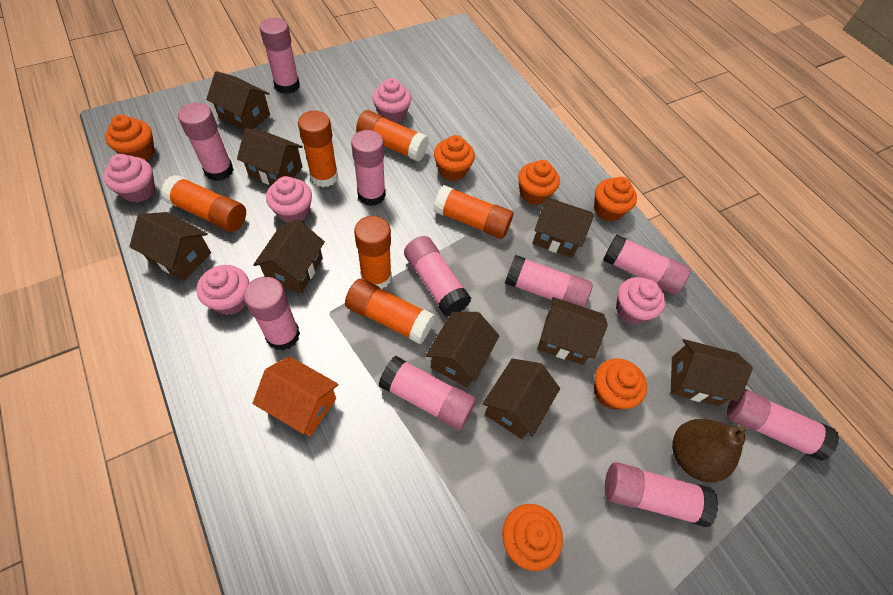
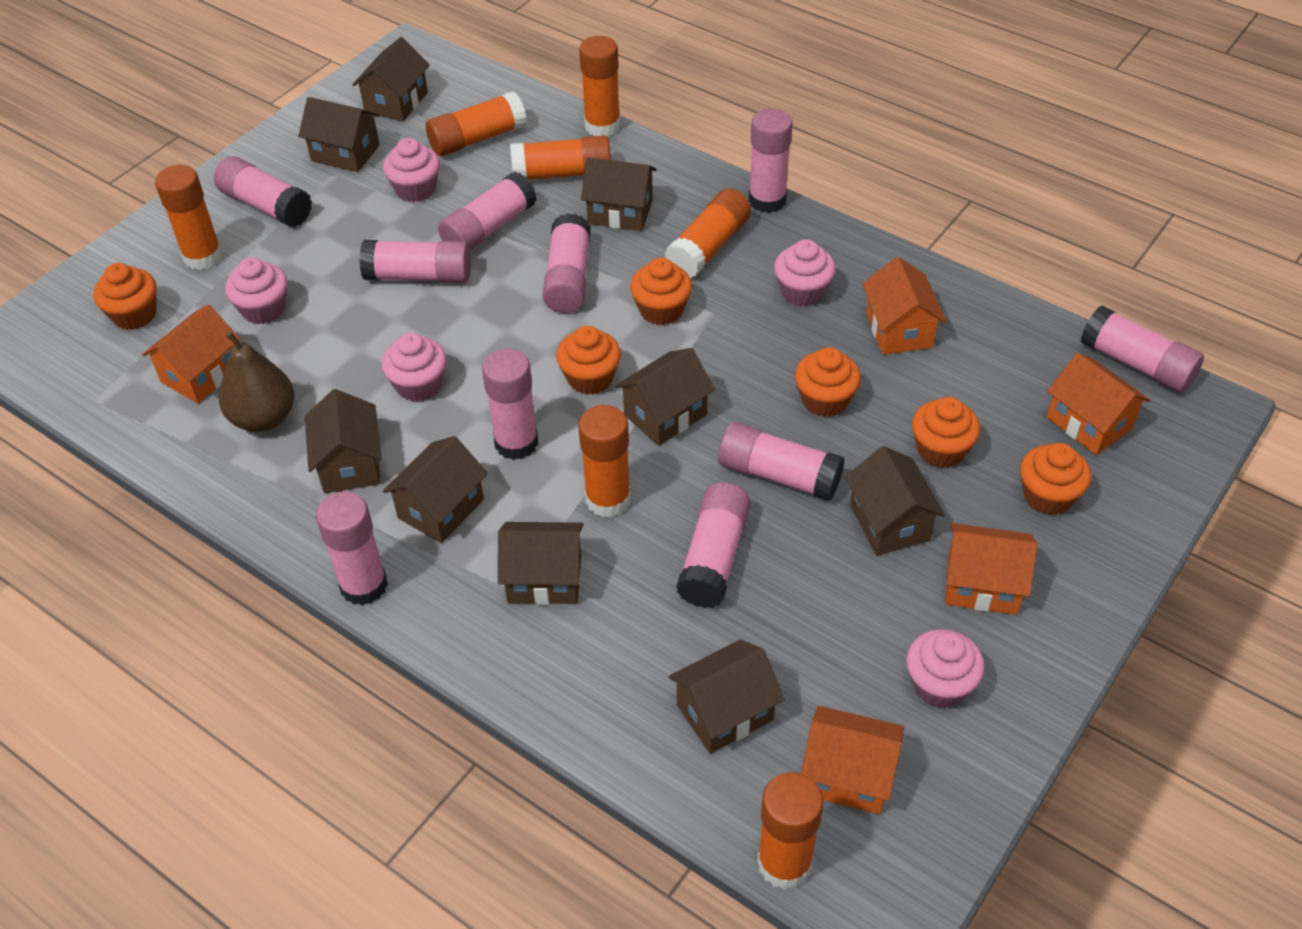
orange glue stick: [161,175,246,232] [298,111,338,187] [345,279,435,344] [354,216,392,289] [356,110,429,161] [433,185,513,239] = 6 -> [155,165,223,270] [426,91,527,156] [510,135,611,180] [578,405,631,518] [579,36,621,137] [665,188,751,279] [757,772,823,890] = 7
orange house: [252,356,339,436] = 1 -> [142,304,241,404] [801,706,904,814] [862,257,946,355] [945,523,1037,615] [1047,353,1150,455] = 5

